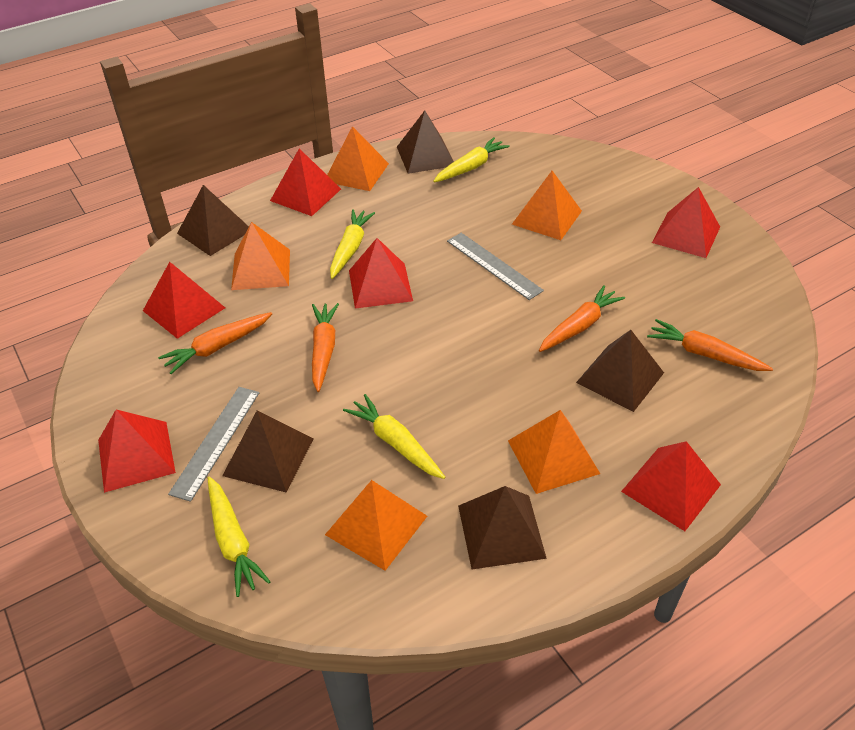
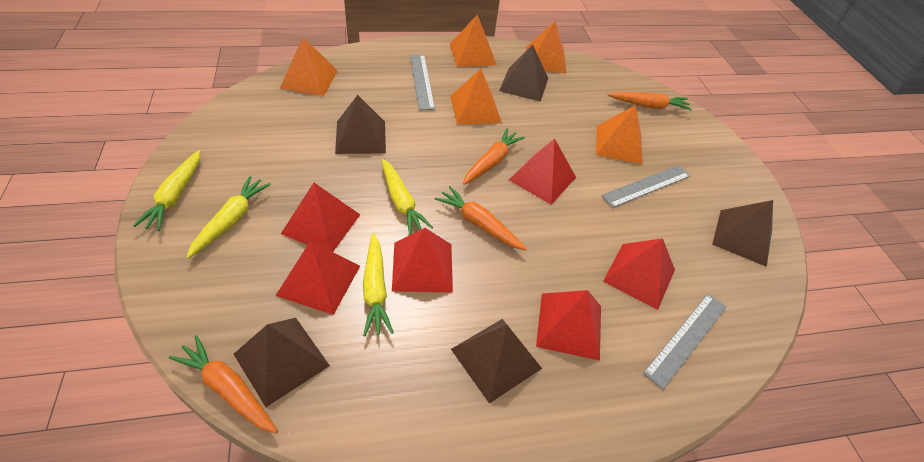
grey ruler: [168,387,259,502] [447,233,544,300] = 2 -> [410,55,435,110] [601,165,690,208] [643,294,727,389] = 3

